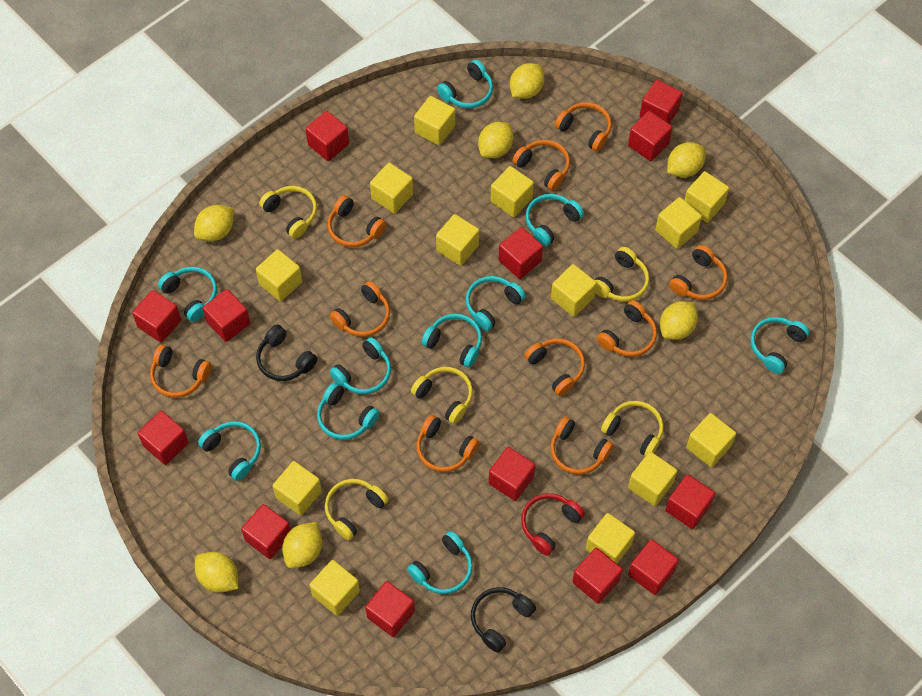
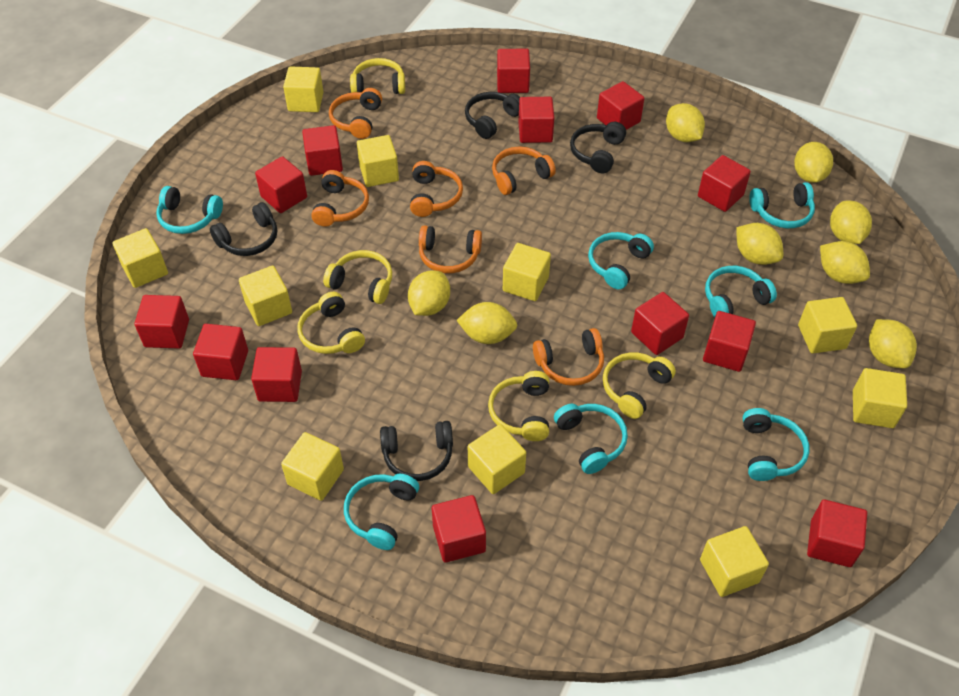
black headphones: [256,325,317,381] [471,587,536,653] = 2 -> [210,202,277,256] [380,421,453,481] [465,92,520,139] [570,122,626,173] = 4
orange headphones: [150,344,212,398] [328,195,386,247] [330,281,390,337] [416,415,479,472] [512,140,570,191] [524,339,585,396] [550,417,613,475] [555,102,612,152] [597,300,657,357] [669,245,728,300] = 10 -> [311,170,369,227] [329,88,382,139] [410,161,463,217] [419,225,482,273] [492,146,556,195] [533,328,604,386] = 6
red headphones: [521,493,585,556] = 1 -> none = 0
turquoise headphones: [158,267,217,322] [198,421,261,481] [317,382,380,440] [330,337,391,394] [407,531,473,594] [421,314,482,368] [437,60,493,108] [466,276,526,331] [525,194,584,247] [750,317,810,374] = 10 -> [156,186,223,234] [344,474,419,550] [554,404,628,474] [588,232,654,289] [705,266,777,317] [743,408,809,481] [749,182,815,228] = 7
yellow cube: [256,249,302,302] [272,461,322,516] [310,560,360,616] [370,163,413,214] [414,96,455,146] [436,214,479,266] [491,166,534,217] [551,264,597,317] [586,513,635,564] [628,452,677,506] [655,197,702,249] [684,171,729,223] [686,413,736,467] = 13 -> [113,228,168,288] [239,266,292,326] [281,432,344,501] [283,66,323,112] [357,135,399,187] [468,424,526,494] [503,243,551,301] [700,526,769,597] [798,297,857,353] [853,368,907,428] = 10
yellow lemon: [194,205,234,241] [195,552,238,593] [282,522,322,569] [478,122,514,158] [510,63,545,99] [660,301,698,340] [667,142,706,178] = 7 -> [408,271,450,316] [456,302,517,344] [666,103,705,142] [736,223,783,265] [794,142,833,183] [820,241,870,284] [830,201,872,244] [869,319,917,368] = 8

